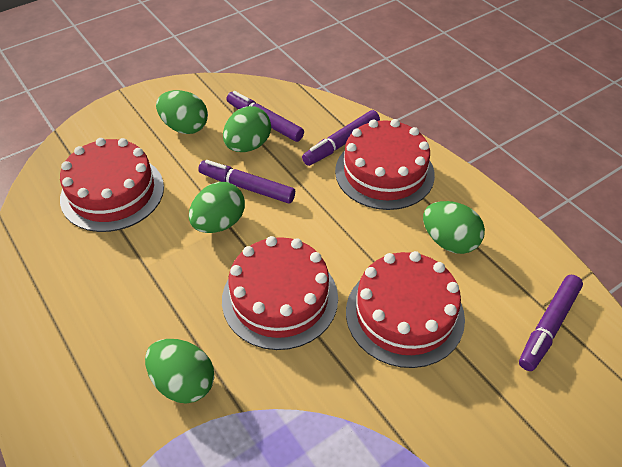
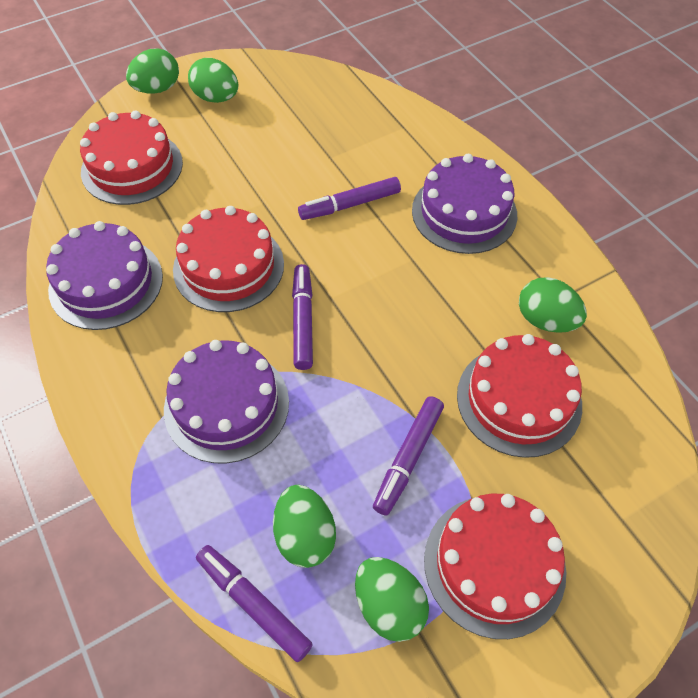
purple cake: none = 0 -> [46,221,163,330] [164,340,289,464] [412,154,517,254] = 3

